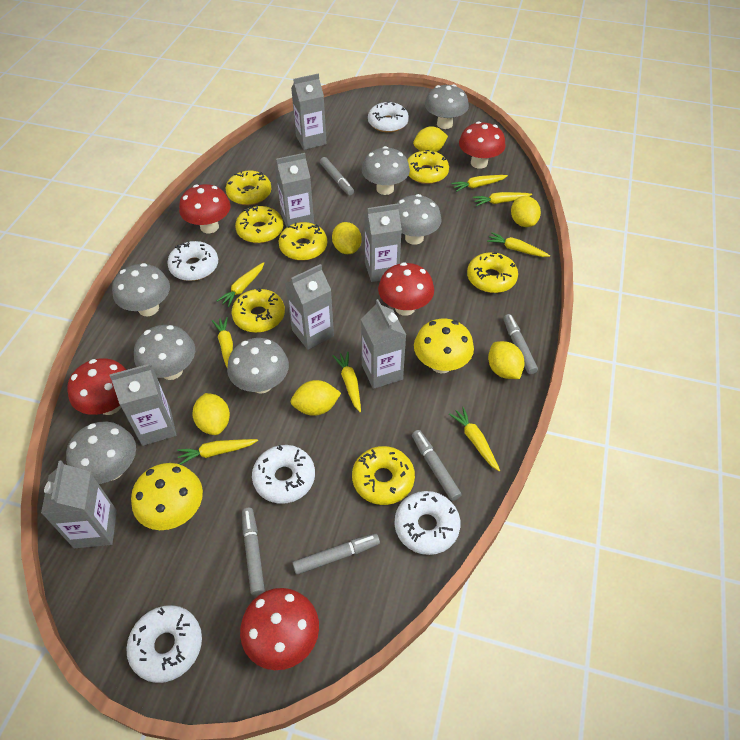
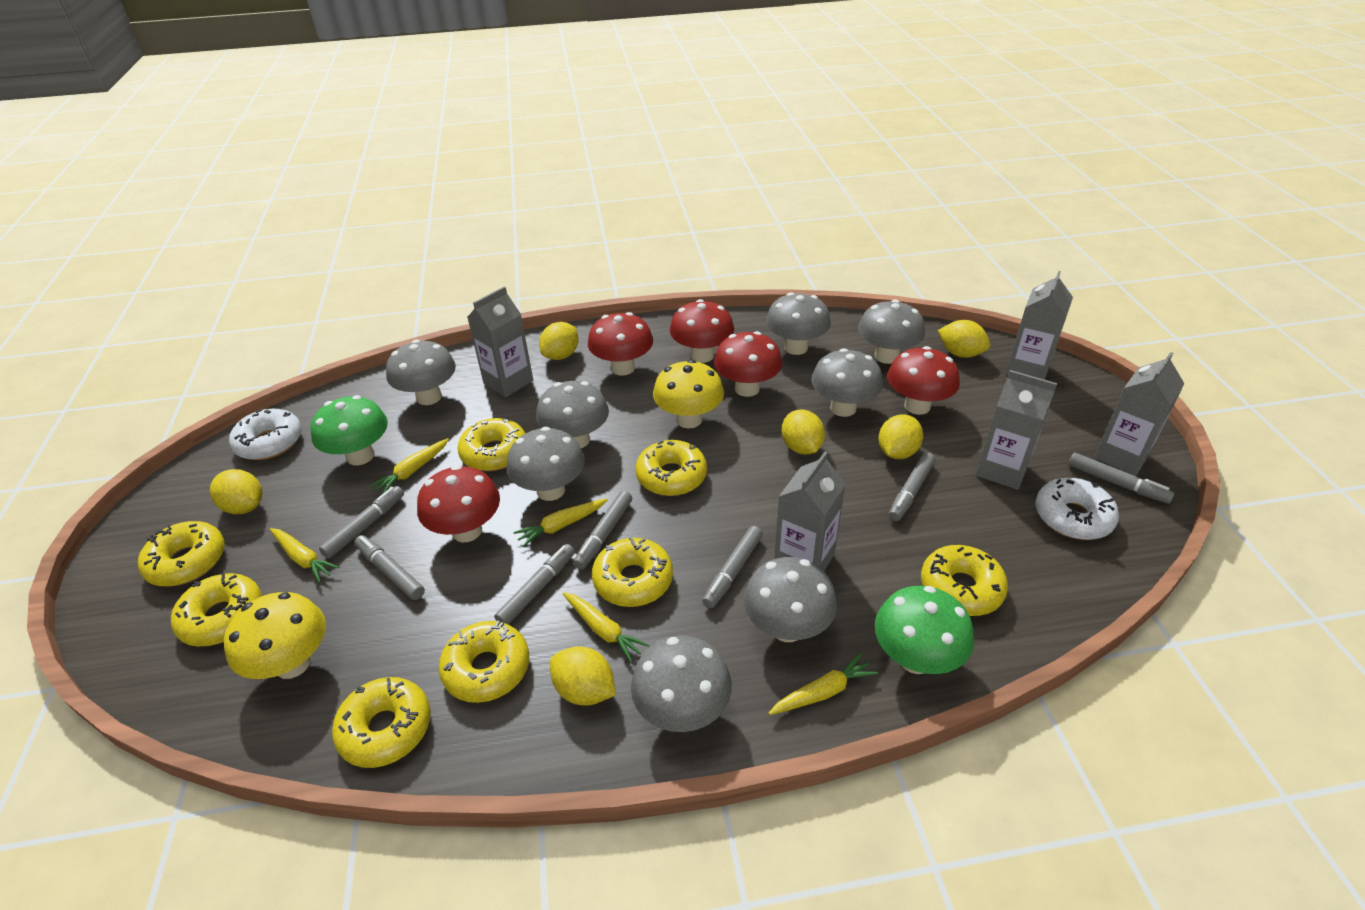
green mushroom: none = 0 -> [310,395,388,465] [875,586,974,674] = 2
grey carton: [41,461,117,549] [109,364,176,446] [275,153,314,227] [285,264,334,350] [291,74,327,150] [361,299,406,389] [364,203,402,282] = 7 -> [467,286,533,397] [774,452,846,571] [976,370,1057,490] [1005,271,1073,380] [1094,352,1185,476] = 5
grey marker: [242,508,265,595] [292,533,380,575] [320,157,354,195] [412,430,462,501] [503,314,538,374] = 5 -> [319,486,404,559] [354,535,425,600] [494,544,575,625] [573,491,632,569] [702,526,763,608] [889,452,936,521] [1068,453,1174,504] = 7
grey mushroom: [66,422,136,484] [112,263,170,316] [134,325,195,380] [227,338,289,394] [362,146,410,195] [396,194,442,245] [425,84,469,129] = 7 -> [386,340,456,405] [507,427,585,501] [536,381,609,448] [631,636,732,732] [744,557,837,642] [766,292,831,355] [811,348,883,417] [858,300,925,364] = 8
white donut: [126,605,202,683] [167,241,218,281] [252,445,315,504] [368,101,409,133] [395,491,460,555] = 5 -> [229,409,302,460] [1036,478,1119,540] = 2
yellow carrot: [177,439,258,465] [212,317,233,367] [217,262,264,307] [332,352,361,412] [449,407,500,471] [451,175,508,192] [473,192,532,206] [487,232,550,257] = 8 -> [270,528,340,583] [370,438,449,493] [513,499,608,547] [563,592,649,663] [768,653,878,715] = 5
yellow donut: [226,171,271,205] [232,288,285,333] [235,205,283,243] [279,222,327,261] [352,446,415,505] [407,150,449,184] [467,252,518,293] = 7 -> [138,521,225,586] [171,573,262,647] [332,677,431,768] [439,621,529,703] [457,418,525,471] [592,537,673,607] [636,440,707,496] [921,545,1008,616] = 8

